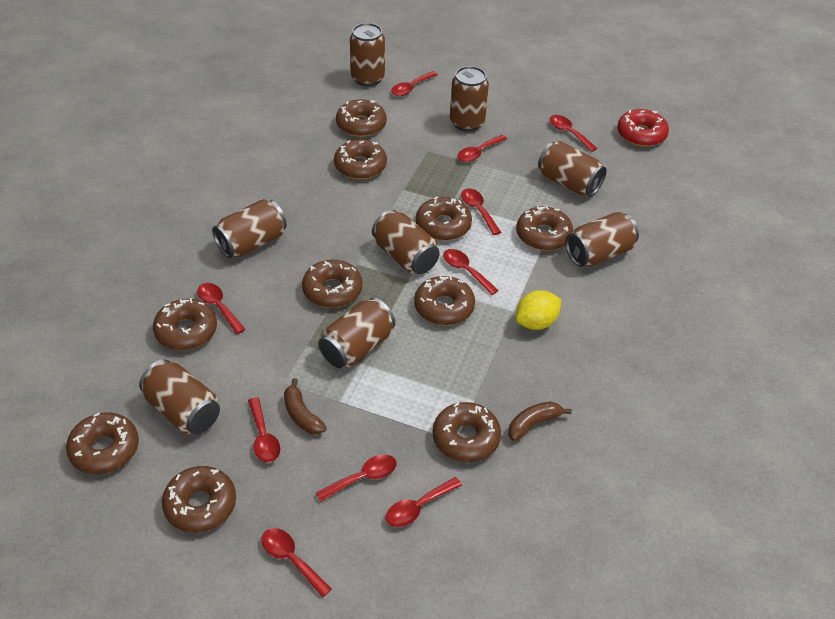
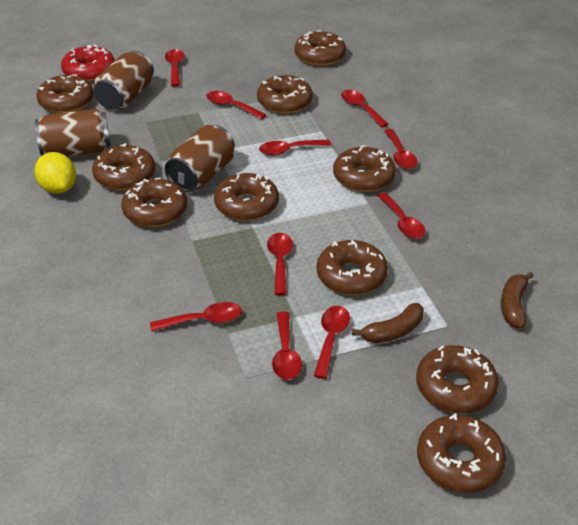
brown can: [139,359,220,434] [212,199,287,258] [318,298,395,368] [350,23,385,86] [372,210,440,274] [450,66,489,132] [538,141,607,197] [566,212,639,267] = 8 -> [35,109,111,156] [94,51,154,110] [165,125,235,192] = 3

